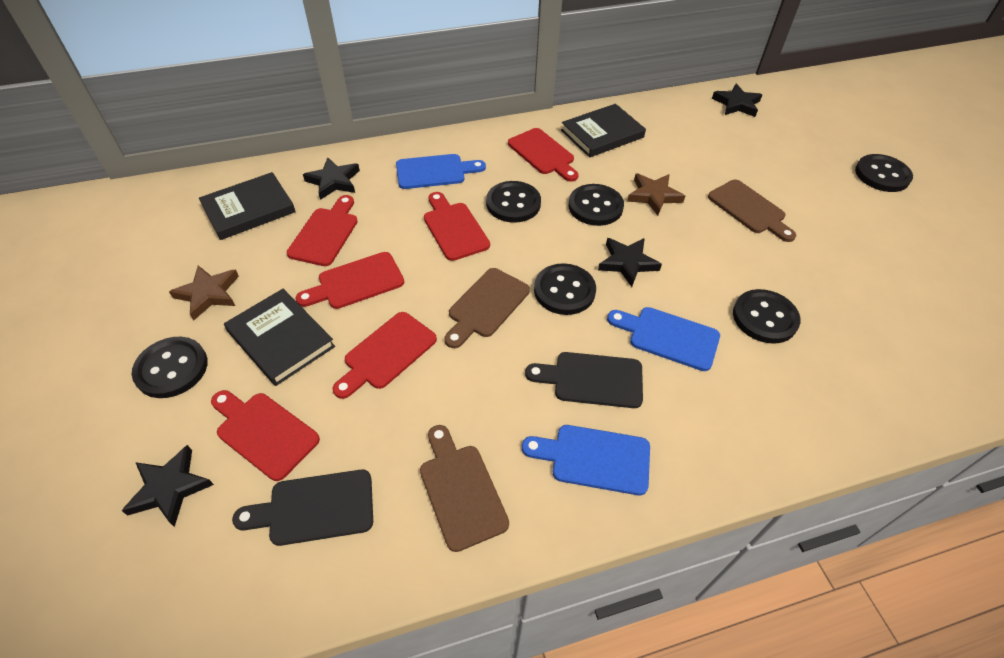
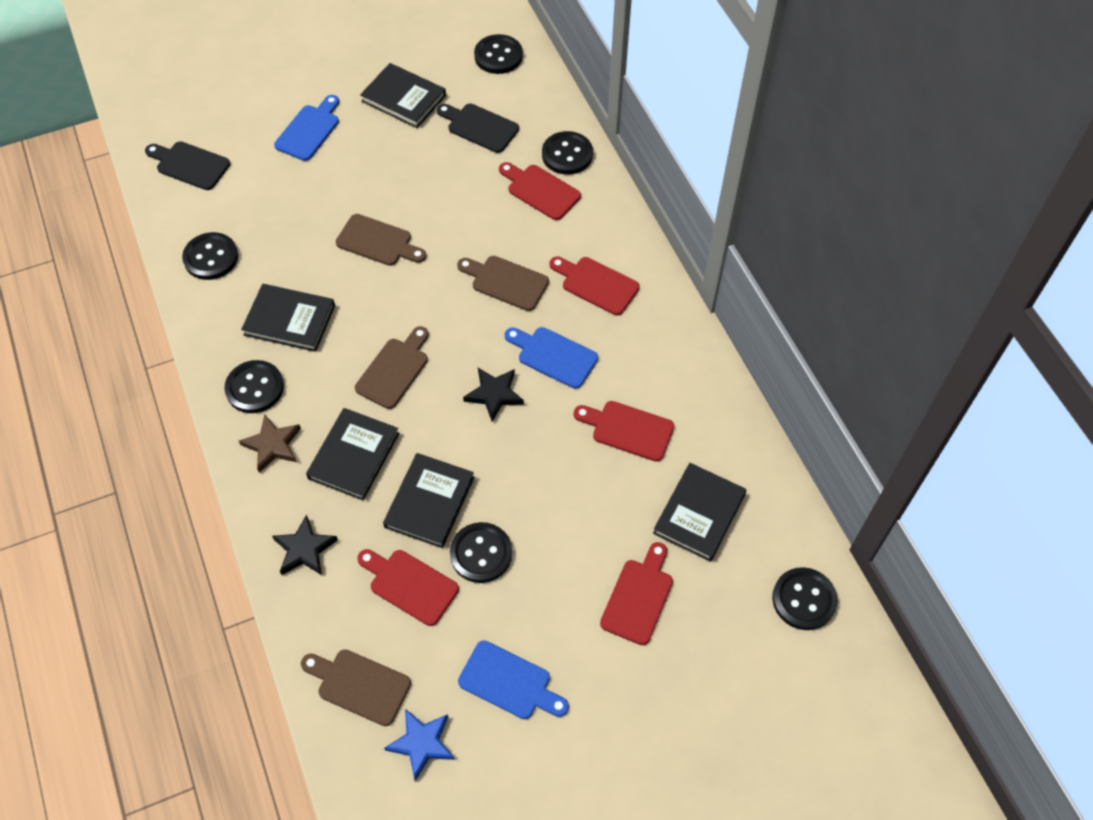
black book: [199,172,296,240] [224,289,335,386] [561,104,646,157] = 3 -> [241,284,335,352] [306,408,399,500] [360,63,446,128] [383,453,474,548] [653,463,746,562] = 5
black star: [121,445,214,527] [303,157,360,200] [598,238,662,287] [712,84,762,117] = 4 -> [272,514,338,575] [463,368,524,422] = 2
blue star: none = 0 -> [384,709,455,781] = 1
brown cutting board: [420,425,509,552] [444,268,530,348] [708,180,796,242] = 3 -> [301,649,411,726] [336,214,426,266] [355,326,429,409] [457,256,549,311] = 4
brown star: [169,266,239,320] [627,174,685,215] = 2 -> [239,414,301,473] = 1
red cutting board: [211,390,320,481] [287,195,358,266] [296,252,404,309] [333,312,437,399] [424,192,490,261] [508,128,579,182] = 6 -> [357,549,459,626] [499,162,581,220] [550,256,640,315] [574,401,674,462] [600,542,673,645] = 5

